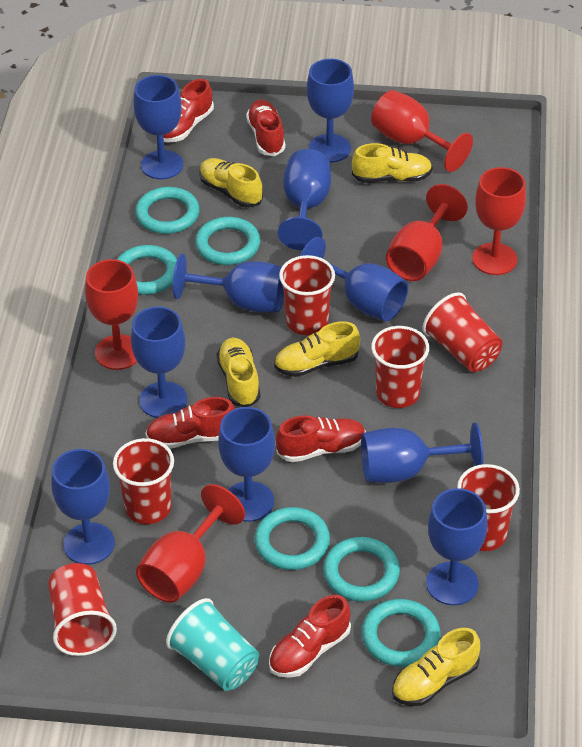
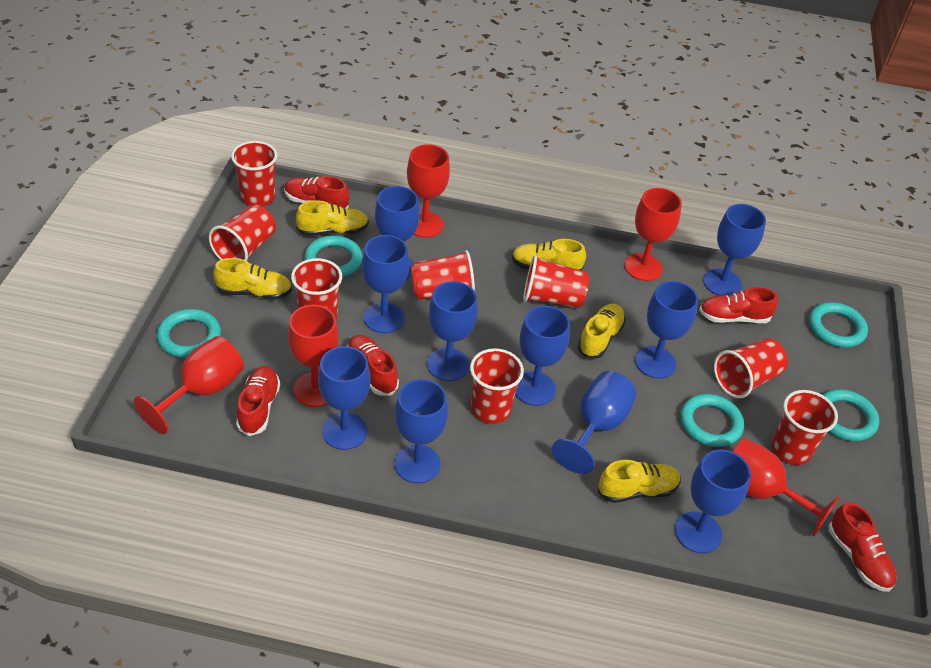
red cup: [48,563,117,656] [113,438,174,524] [279,255,335,335] [371,326,429,408] [422,292,502,372] [457,464,520,551] = 6 -> [209,205,276,261] [231,141,277,206] [291,258,342,321] [411,250,475,300] [470,348,524,424] [524,255,589,308] [714,338,788,398] [771,390,838,465] = 8
turquoise cup: [166,598,259,691] = 1 -> none = 0
turquoise ring: [117,245,177,295] [135,187,200,234] [195,217,260,265] [255,507,330,570] [323,537,400,601] [362,599,441,667] = 6 -> [157,309,221,358] [304,235,363,277] [680,394,744,447] [809,302,868,348] [823,389,879,441] = 5

